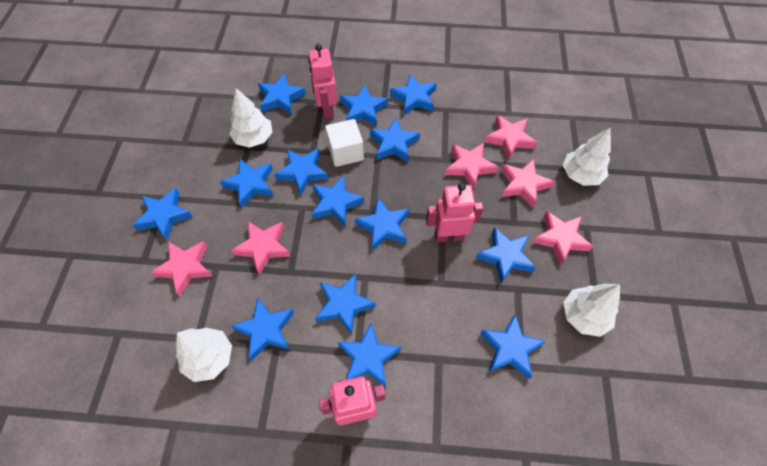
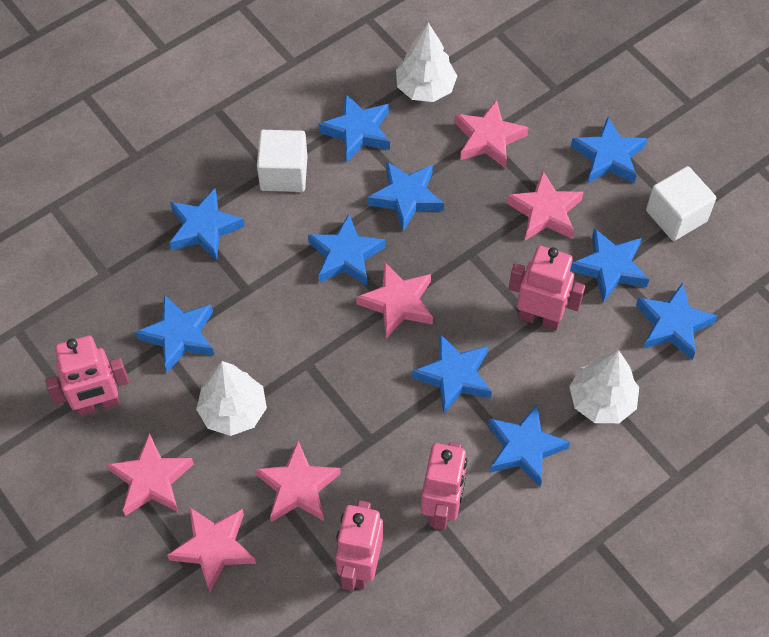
blue star: [133,188,193,240] [220,159,273,208] [231,298,294,361] [258,73,306,115] [274,149,328,195] [312,176,364,226] [315,274,376,334] [338,323,401,387] [340,85,388,126] [355,198,409,251] [370,118,420,162] [390,74,437,115] [476,227,536,283] [480,314,546,379] = 14 -> [135,295,214,373] [170,188,245,261] [308,214,386,286] [319,94,390,162] [367,161,444,231] [412,334,492,414] [488,405,570,487] [570,228,649,303] [571,117,647,183] [636,282,718,360] = 10
pink robot: [308,44,338,120] [318,376,385,426] [426,183,483,243] = 3 -> [45,335,129,417] [335,500,383,591] [421,442,467,530] [509,246,585,330] = 4
white cube: [325,119,364,167] = 1 -> [257,130,308,192] [646,166,716,241] = 2
white tree: [175,328,232,382] [229,88,273,148] [563,128,611,186] [563,284,620,337] = 4 -> [196,361,267,436] [396,23,457,102] [569,350,639,423] = 3

